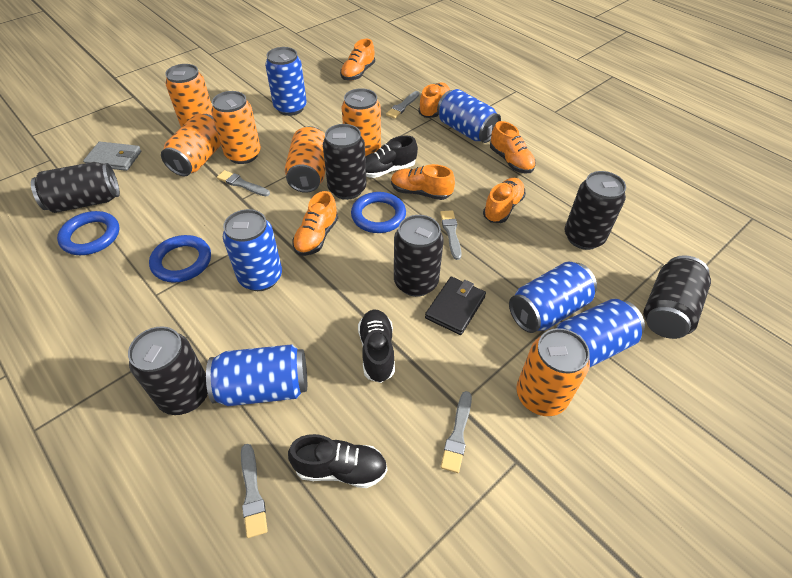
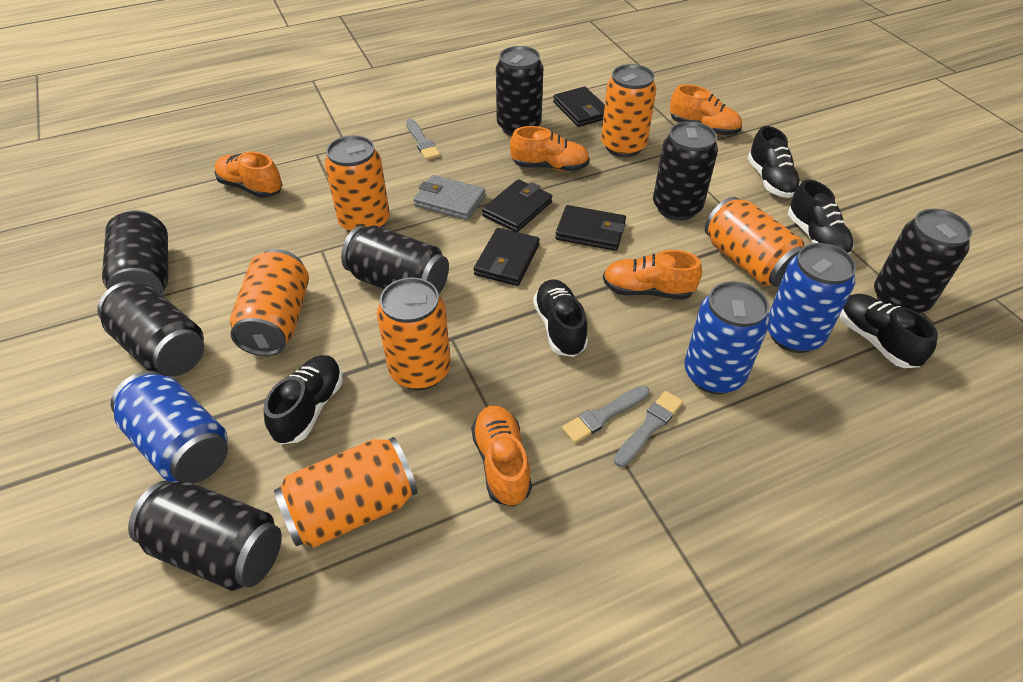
black can: [31,162,120,213] [128,326,208,415] [323,124,366,200] [394,215,444,297] [565,171,626,250] [643,255,711,339] = 6 -> [97,281,204,377] [102,210,168,295] [128,480,282,591] [341,226,449,294] [496,46,543,136] [653,121,718,221] [874,209,972,313] = 7
black shoe: [288,434,387,488] [358,310,395,383] [365,135,418,178] = 3 -> [264,355,343,444] [533,279,588,357] [748,126,801,198] [788,180,854,254] [840,294,938,368] = 5
black wallet: [425,277,486,335] = 1 -> [474,228,540,286] [482,179,552,232] [553,86,605,127] [555,205,626,251] = 4
blue can: [206,344,307,406] [223,209,282,291] [265,47,307,116] [437,89,501,143] [509,261,597,333] [556,299,645,368] = 6 -> [111,371,228,483] [684,281,770,394] [768,243,856,353] = 3
blue ring: [57,211,119,255] [149,235,211,283] [351,192,406,233] = 3 -> none = 0
grey brush: [217,170,270,196] [241,444,268,538] [386,91,419,119] [440,210,462,260] [441,391,472,473] = 5 -> [406,119,440,160] [562,385,649,443] [614,391,683,467] = 3
orange shoe: [292,191,338,256] [340,39,375,81] [391,164,455,200] [418,82,450,118] [483,178,526,223] [490,121,536,173] = 6 -> [215,152,283,198] [471,405,532,507] [510,126,590,171] [603,250,702,300] [670,84,742,135] = 5

